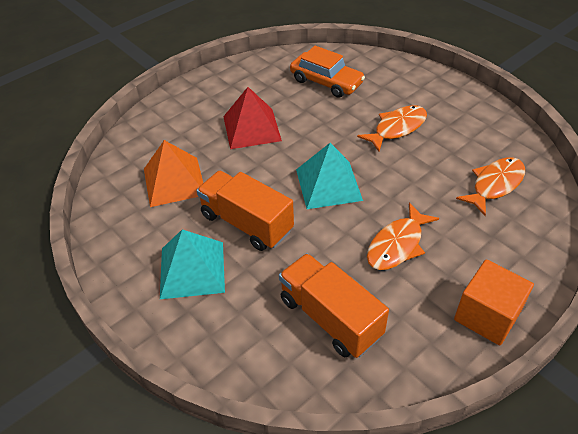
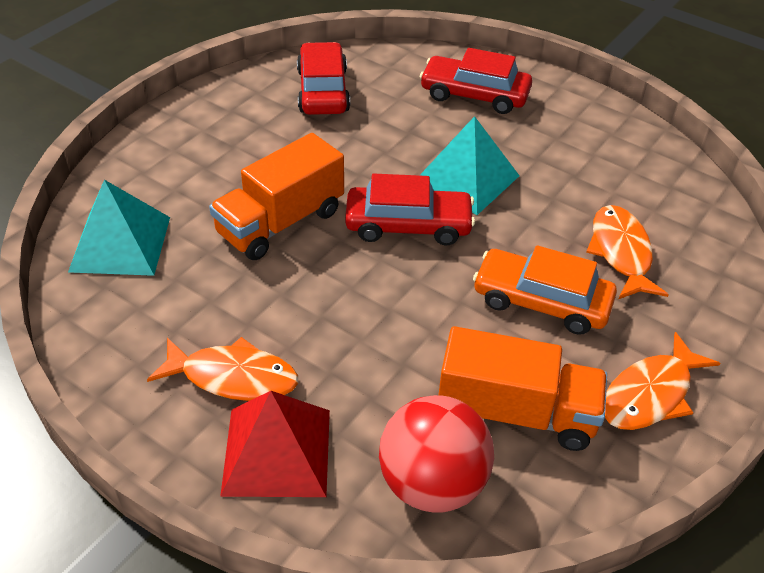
orange cube: [454,260,534,345] = 1 -> none = 0
orange pyramid: [144,140,203,207] = 1 -> none = 0
red ball: none = 0 -> [379,395,494,513] = 1
red car: none = 0 -> [297,42,350,115] [345,173,475,245] [420,48,532,114] = 3

